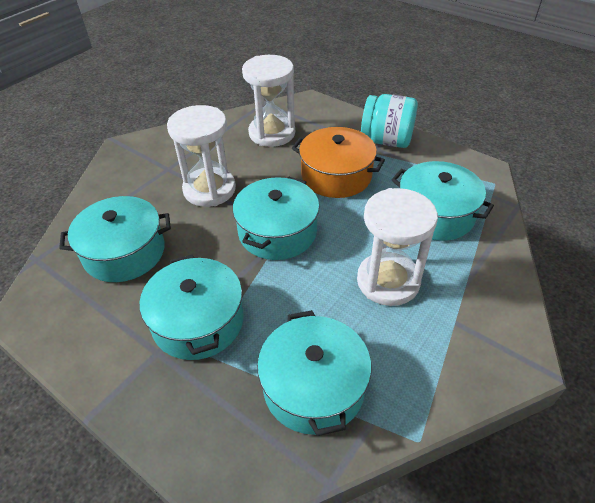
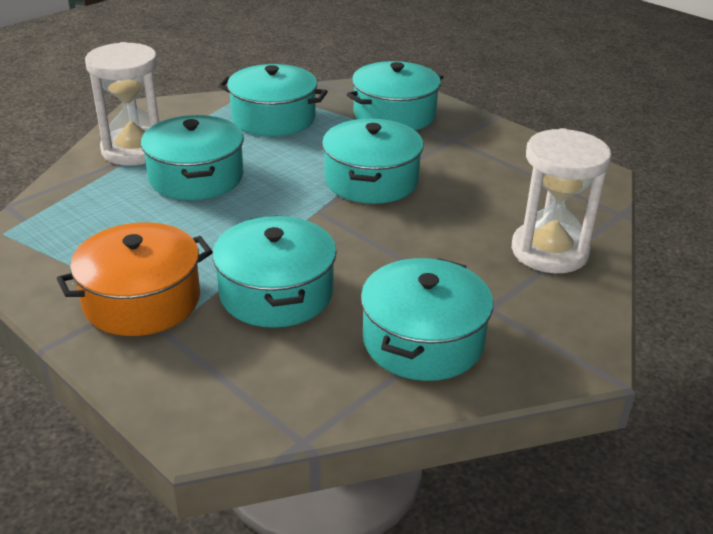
turquoise jar: [361,94,418,148] = 1 -> none = 0
turquoise pot: [59,196,171,282] [140,255,244,360] [233,177,319,260] [257,310,372,436] [391,161,494,241] = 5 -> [141,115,244,200] [212,216,337,328] [218,64,328,136] [322,119,424,204] [347,61,443,130] [361,258,493,381] = 6
white hourglass: [167,105,236,207] [242,55,295,147] [357,188,438,306] = 3 -> [85,42,159,165] [512,128,611,273] = 2

